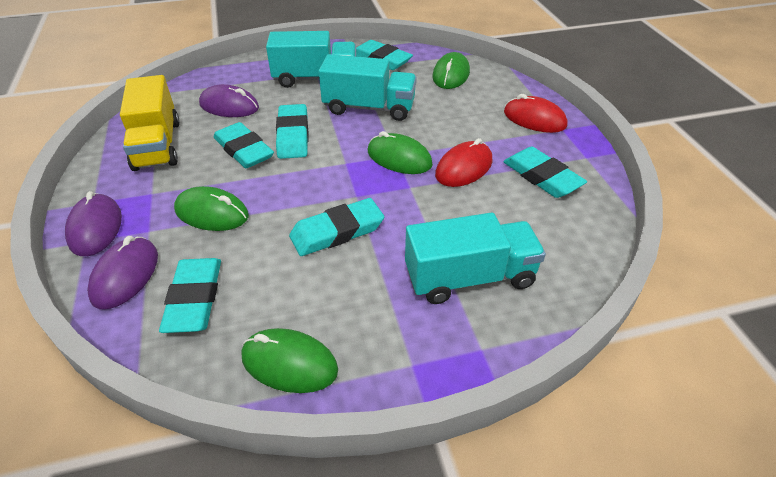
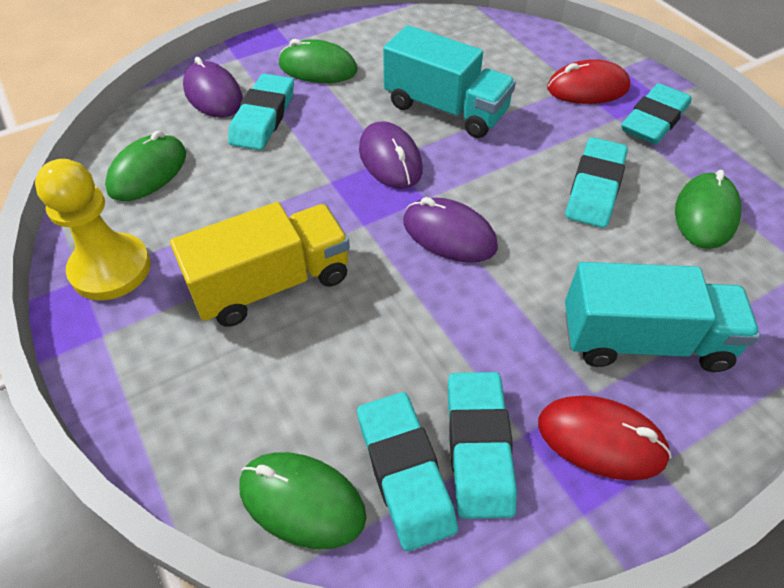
turquoise eraser: [159,258,221,333] [214,122,274,168] [276,104,308,159] [289,198,384,256] [356,40,413,70] [503,147,587,198] = 6 -> [228,74,294,150] [357,392,458,551] [448,372,517,519] [565,137,628,228] [621,83,692,145] = 5
turquoise truck: [266,31,356,88] [319,54,417,121] [405,212,546,304] = 3 -> [383,25,516,138] [565,262,760,372] = 2
yellow pawn: none = 0 -> [35,159,151,300] = 1

